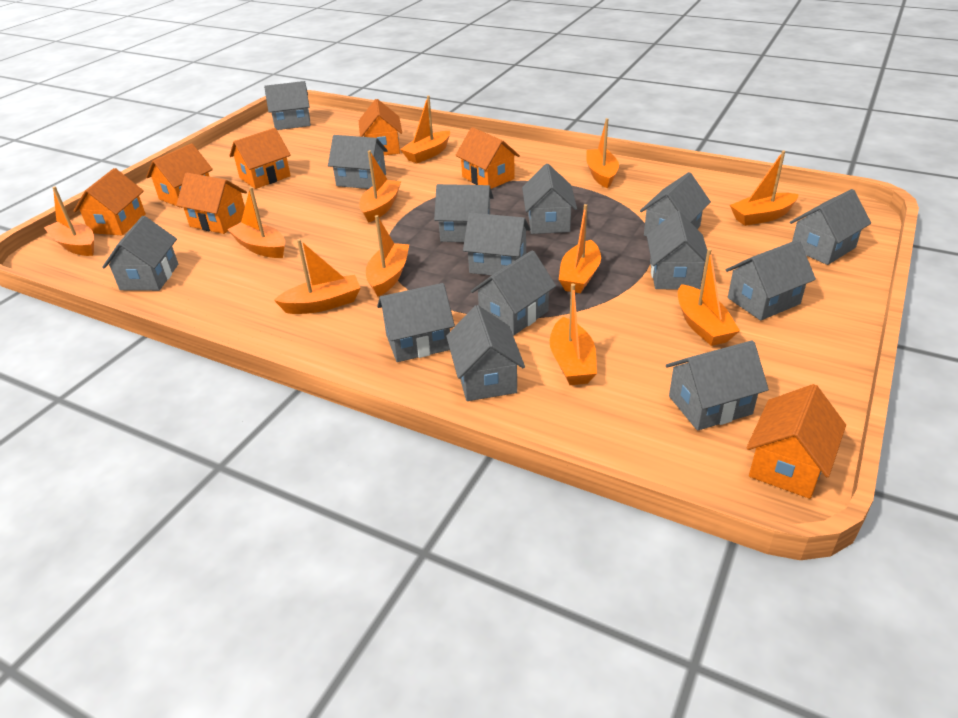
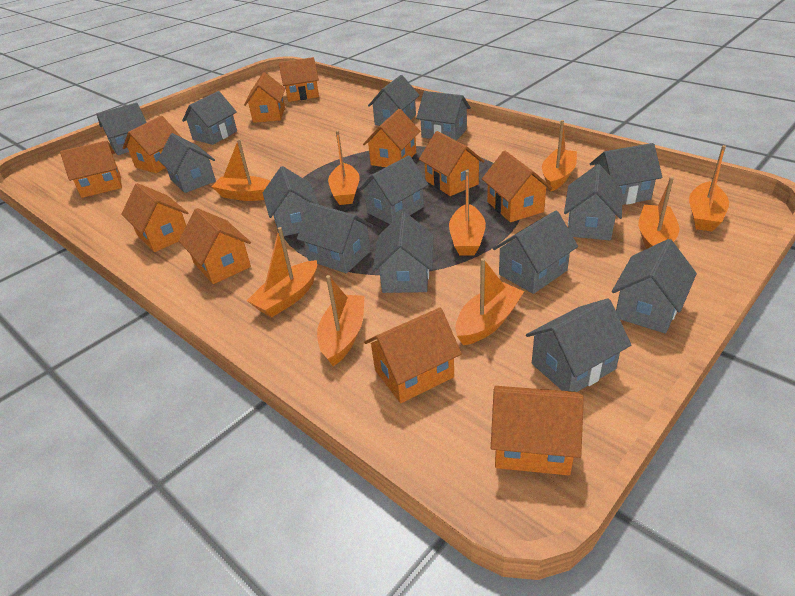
orange boat: [44,187,94,256] [227,187,285,258] [274,239,360,314] [359,150,401,223] [366,215,409,297] [400,96,450,163] [550,284,597,385] [559,204,601,293] [586,118,619,188] [678,248,740,346] [730,151,799,226] = 11 -> [211,139,270,201] [247,227,317,317] [317,275,364,366] [328,130,360,205] [449,170,486,255] [455,258,524,345] [542,120,577,191] [638,177,680,249] [689,145,729,231] = 9
orange house: [74,168,146,235] [146,143,213,208] [176,173,247,234] [229,128,291,189] [359,99,402,155] [455,127,520,189] [746,384,846,499] = 7 -> [60,141,122,198] [121,183,188,252] [123,116,181,173] [179,208,251,284] [244,72,285,123] [279,57,319,102] [363,109,420,167] [364,308,462,403] [419,131,485,196] [482,151,553,222] [491,386,584,475] = 11

